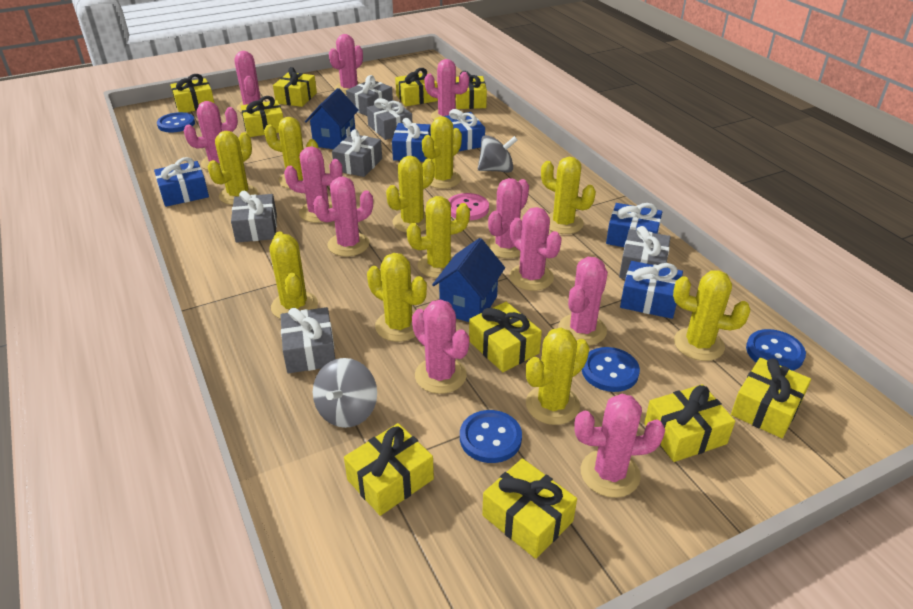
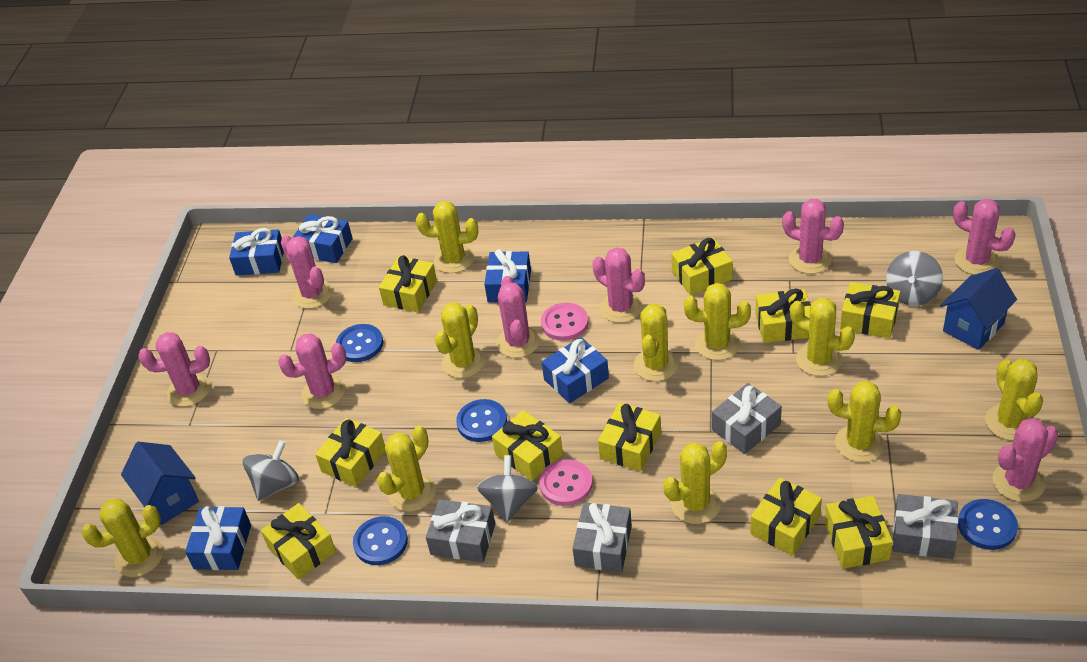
grey gift: [231,191,277,243] [280,307,335,373] [332,129,382,177] [346,75,393,116] [367,98,412,140] [619,226,671,279] = 6 -> [426,499,495,562] [572,502,632,572] [712,383,782,454] [893,494,958,559] = 4
grey spinning top: [313,358,377,428] [478,135,517,173] = 2 -> [243,440,299,501] [477,455,538,523] [886,251,943,306] = 3
pink button: [448,193,489,221] = 1 -> [539,459,593,506] [541,303,588,341] = 2
pink cactus: [184,101,238,170] [234,51,266,113] [284,146,343,223] [313,177,373,257] [329,34,363,95] [412,299,469,394] [424,59,469,120] [486,178,529,258] [509,207,562,291] [558,257,608,346] [574,394,665,498] = 11 -> [139,332,211,407] [278,333,346,409] [281,235,333,309] [497,276,540,358] [593,247,645,323] [782,199,844,274] [953,199,1016,275] [992,418,1058,502] = 8

